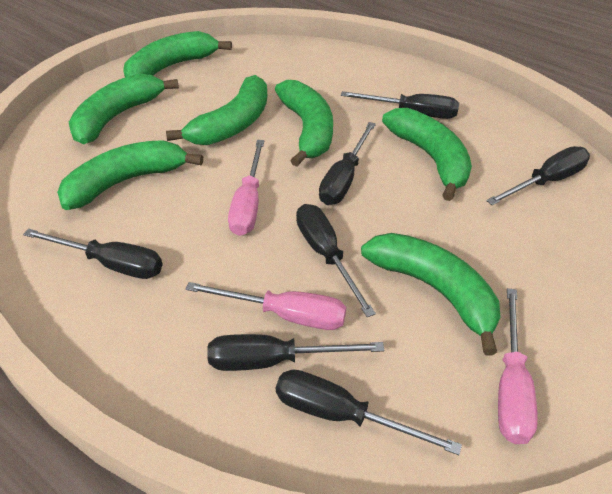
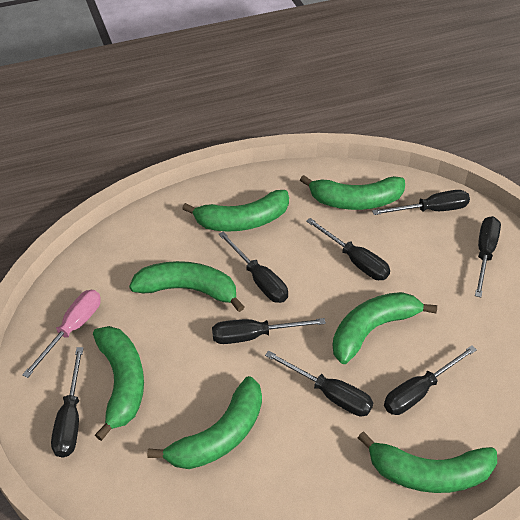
black screwdriver: [23,229,163,279] [207,334,384,371] [276,369,462,455] [296,204,376,317] [319,122,376,205] [341,91,459,119] [486,146,590,205] = 7 -> [51,347,83,458] [212,318,326,344] [218,231,288,303] [265,351,373,416] [306,218,390,280] [372,190,470,215] [384,345,477,415] [475,216,501,297] = 8
pink screwdriver: [186,282,346,330] [228,140,264,236] [498,288,538,444] = 3 -> [22,290,101,378] = 1

